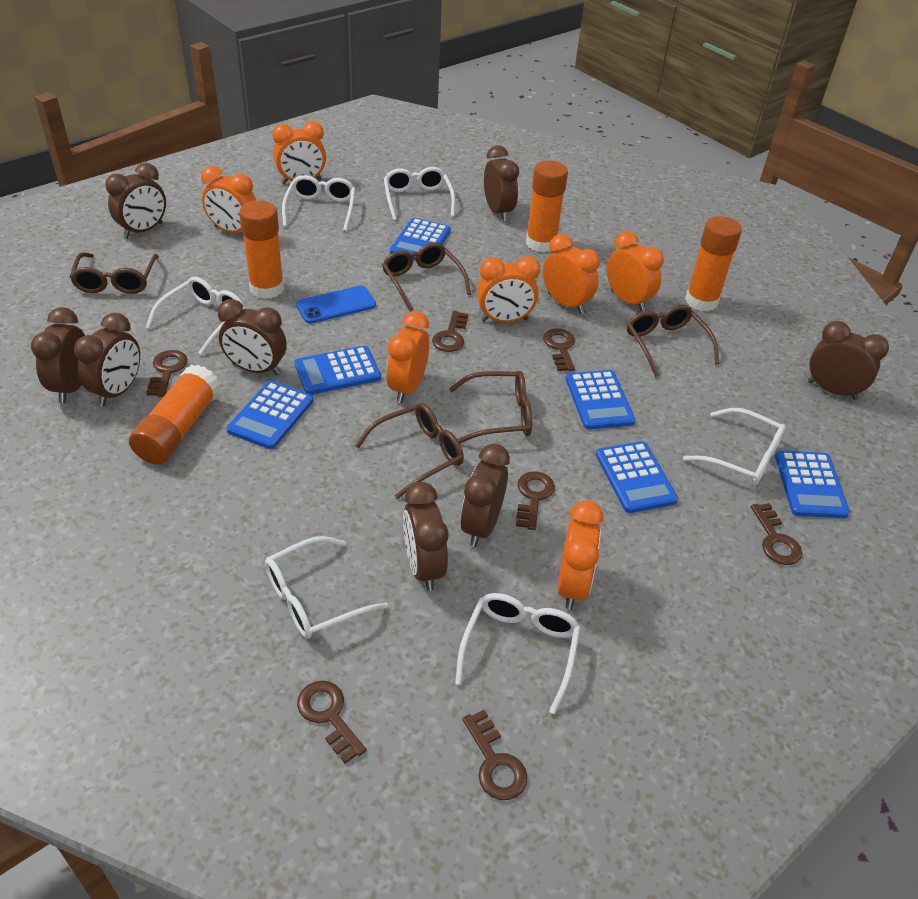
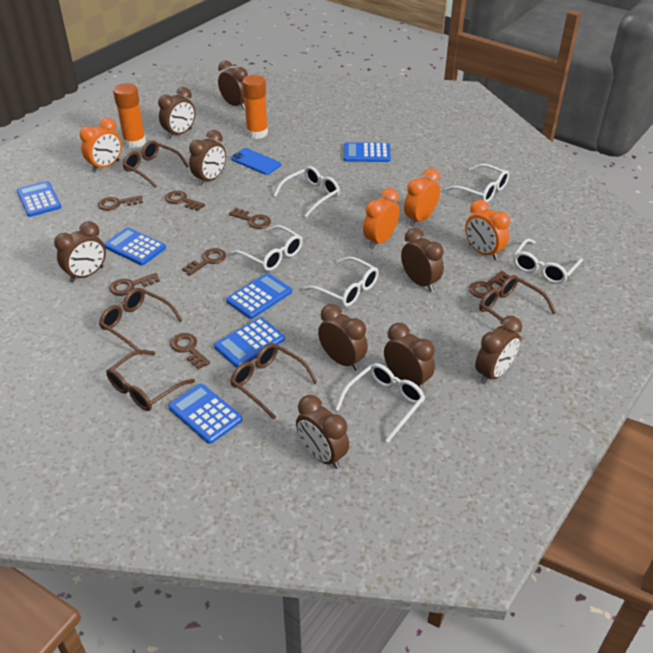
brown clock: [31,307,85,403] [74,313,140,407] [105,163,166,238] [218,299,287,375] [403,482,448,591] [460,444,510,547] [484,145,519,221] [808,321,889,400] = 8 -> [54,221,106,283] [158,87,195,139] [189,130,226,186] [218,60,248,110] [296,395,349,469] [318,304,368,371] [384,323,435,391] [401,228,444,292] [475,316,522,384] = 9
orange clock: [201,166,256,233] [272,121,326,184] [386,311,429,403] [477,256,540,322] [543,234,600,314] [557,500,603,610] [607,231,664,312] = 7 -> [80,118,122,172] [363,188,400,249] [404,168,440,227] [465,199,510,260] = 4
orange glue stick: [129,365,221,464] [239,200,284,299] [526,160,568,252] [685,216,742,311] = 4 -> [113,83,146,148] [242,75,268,139] = 2

